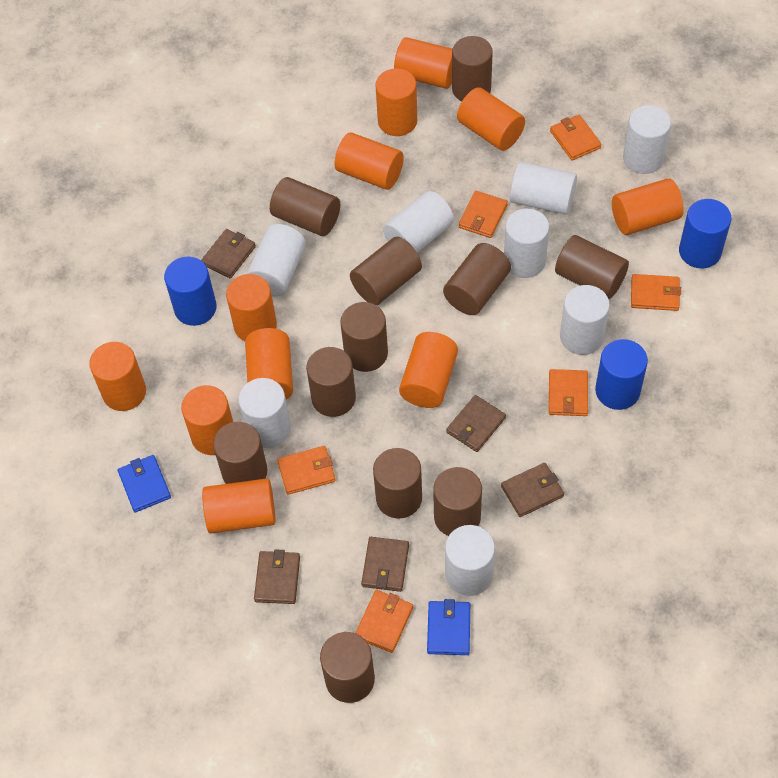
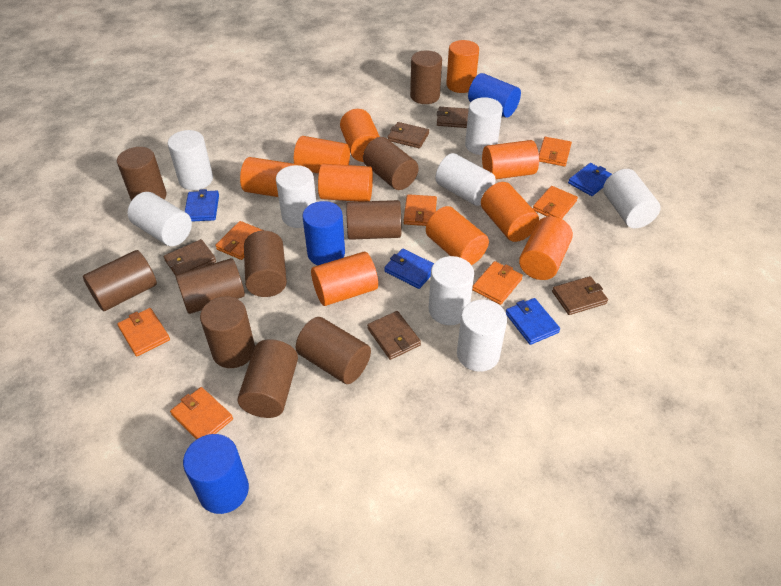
blue wallet: [118,455,171,512] [427,599,470,655] = 2 -> [185,189,219,222] [384,249,434,289] [505,298,560,345] [568,163,612,196] = 4
brown cylinder: [213,422,268,484] [270,177,340,236] [306,347,356,417] [320,632,375,703] [340,302,388,372] [350,237,422,305] [373,448,422,519] [433,467,482,536] [443,243,511,315] [452,36,493,101] [555,235,629,299] = 11 -> [83,250,157,311] [117,147,166,201] [176,258,245,314] [200,296,255,368] [238,339,298,418] [244,231,287,297] [296,317,371,384] [346,200,402,240] [363,137,419,190] [410,50,442,104] = 10
orange cylinder: [89,342,146,411] [181,385,233,455] [202,478,275,534] [226,274,277,341] [245,328,293,400] [335,132,404,190] [375,68,417,136] [394,37,452,89] [399,332,458,408] [457,87,525,151] [612,178,684,235] = 11 -> [240,157,296,197] [294,136,350,174] [311,252,378,306] [318,164,373,202] [340,109,380,162] [426,206,489,265] [446,40,479,93] [481,182,539,242] [482,140,539,179] [519,216,573,280] = 10
orange wallet: [277,446,336,495] [355,590,413,653] [459,191,508,238] [549,369,588,416] [550,115,602,160] [631,274,681,311] = 6 -> [117,308,170,357] [170,387,233,440] [215,221,264,260] [404,194,437,226] [472,261,523,305] [533,186,578,219] [539,137,572,167] = 7

